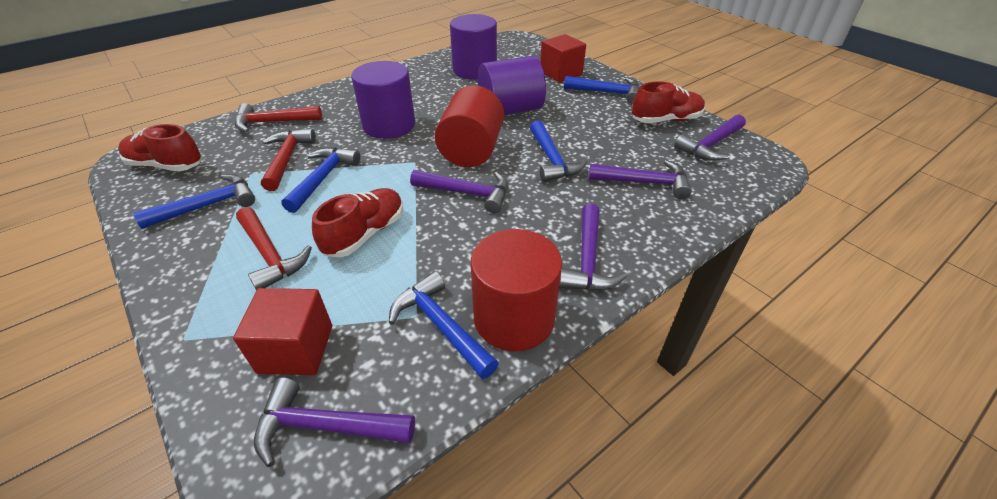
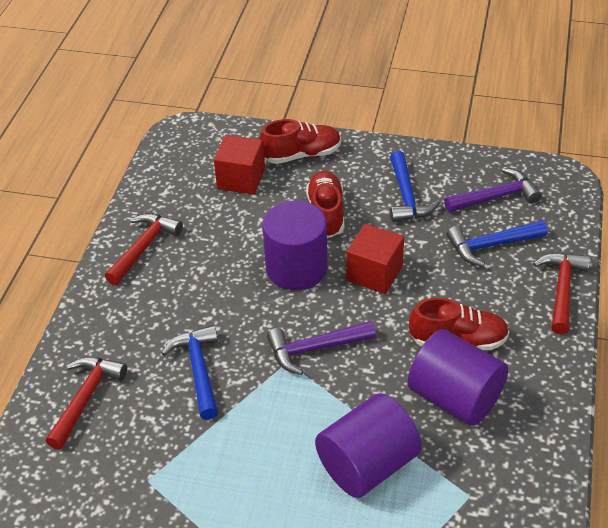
blue hammer: [133,174,255,229] [281,147,360,213] [389,271,499,379] [530,120,588,182] [564,76,640,104] = 5 -> [162,325,218,420] [390,151,440,222] [447,220,547,267] = 3
purple hammer: [254,378,415,467] [410,170,508,214] [559,204,627,291] [589,160,691,199] [674,115,746,161] = 5 -> [267,321,376,375] [444,168,541,212] = 2
red cylinder: [435,85,504,167] [471,229,562,351] = 2 -> none = 0

